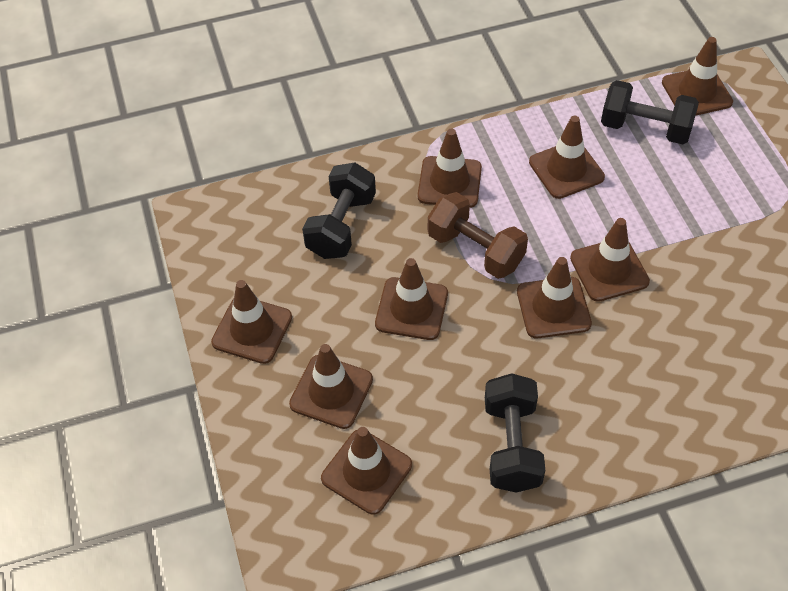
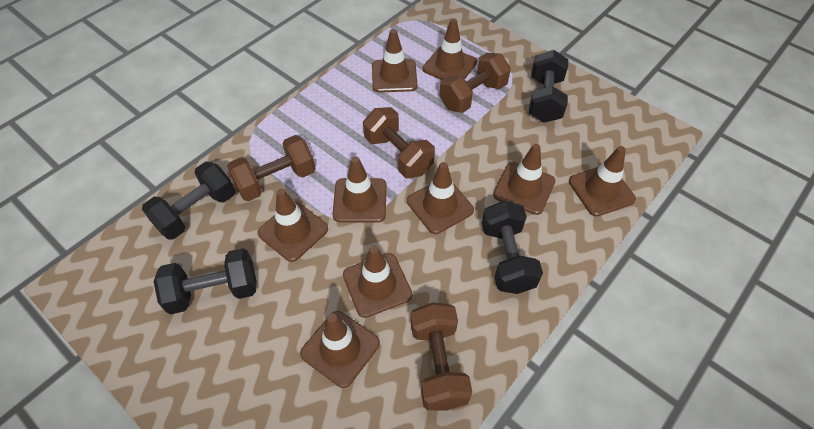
black dumbbell: [302,163,376,259] [485,373,545,493] [601,80,699,144] = 3 -> [142,161,235,240] [154,248,256,314] [482,200,543,294] [529,50,568,123] = 4
brown dumbbell: [428,192,528,279] = 1 -> [227,135,316,201] [363,107,435,178] [411,302,472,411] [439,53,511,113] = 4

